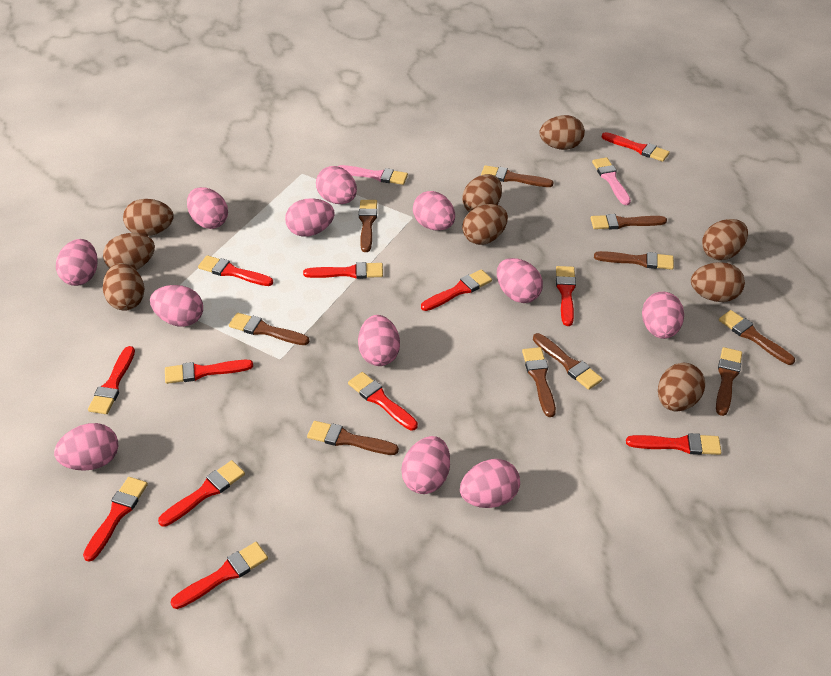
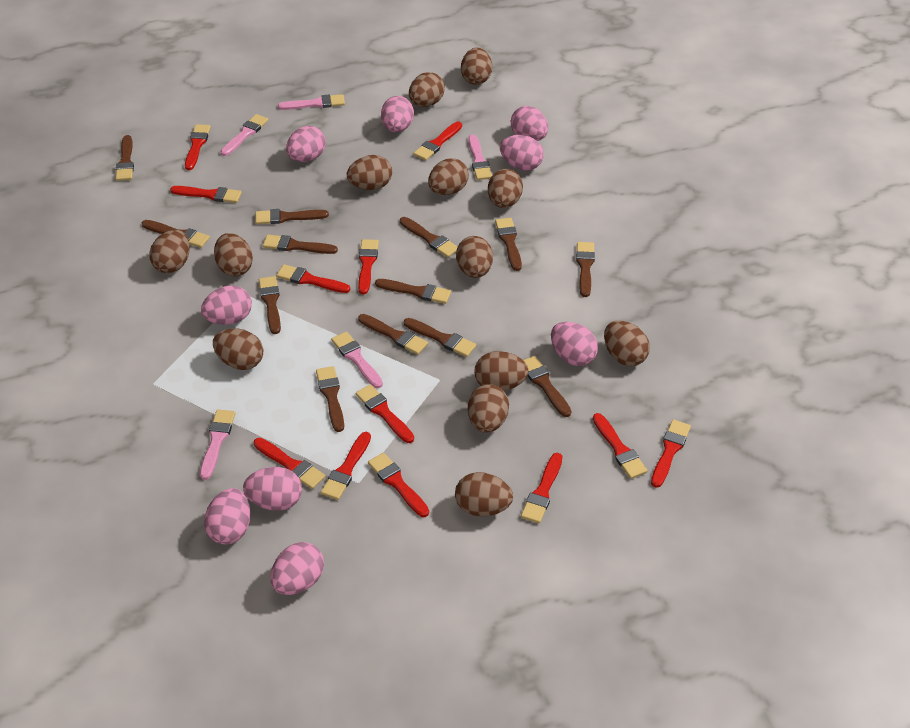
brown brush: [229,313,309,345] [307,421,399,455] [359,200,377,252] [481,165,554,187] [522,347,556,417] [533,333,602,390] [591,214,667,229] [594,251,674,270] [716,347,742,416] [719,310,795,365] = 10 -> [116,135,134,181] [142,220,210,248] [255,209,329,224] [259,276,281,334] [263,235,338,254] [316,366,344,432] [358,314,428,355] [375,279,451,304] [400,217,458,258] [404,318,476,357] [495,218,522,271] [523,356,572,417] [576,242,595,297] = 13
brown egg: [103,233,155,270] [103,263,144,311] [123,199,174,236] [462,174,502,212] [462,204,508,245] [539,115,585,150] [658,363,705,412] [691,262,745,302] [702,219,748,260] = 9 -> [149,230,190,273] [213,329,263,370] [214,233,253,276] [347,155,392,190] [409,72,445,107] [428,158,469,195] [455,472,513,517] [456,236,493,278] [461,48,492,85] [468,384,509,433] [474,351,529,391] [488,169,523,208] [604,321,650,366] = 13
pink brush: [337,165,408,185] [592,157,631,205] = 2 -> [200,409,236,480] [220,114,268,156] [278,94,345,110] [331,332,383,388] [468,135,492,180] = 5
pink egg: [54,423,118,471] [56,239,98,286] [150,285,203,327] [187,187,228,229] [285,198,335,237] [316,166,357,204] [358,315,400,366] [401,436,450,494] [413,191,455,231] [460,459,520,508] [497,258,543,303] [642,292,684,339] = 12 -> [201,285,252,325] [204,488,251,545] [243,467,302,511] [270,542,324,595] [286,126,326,162] [381,96,414,132] [500,135,544,171] [511,106,548,141] [551,322,598,366] = 9

